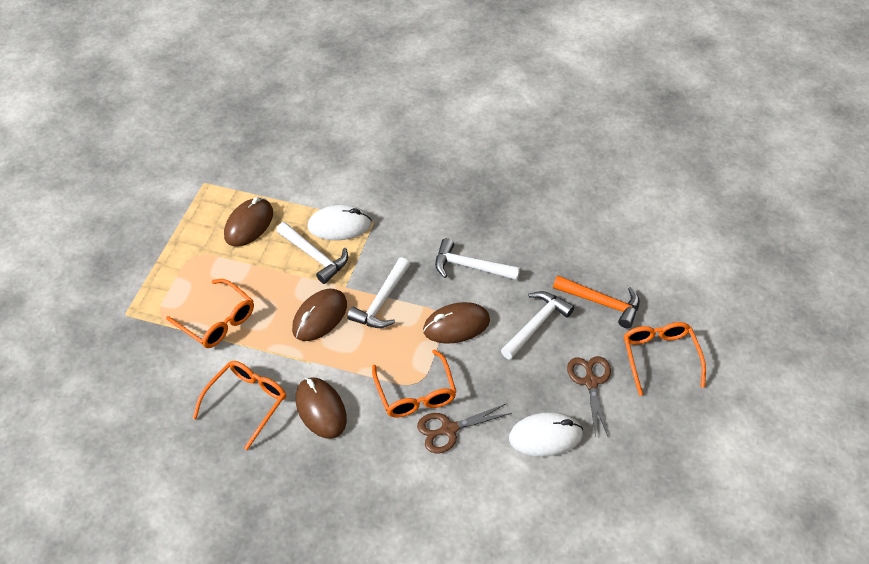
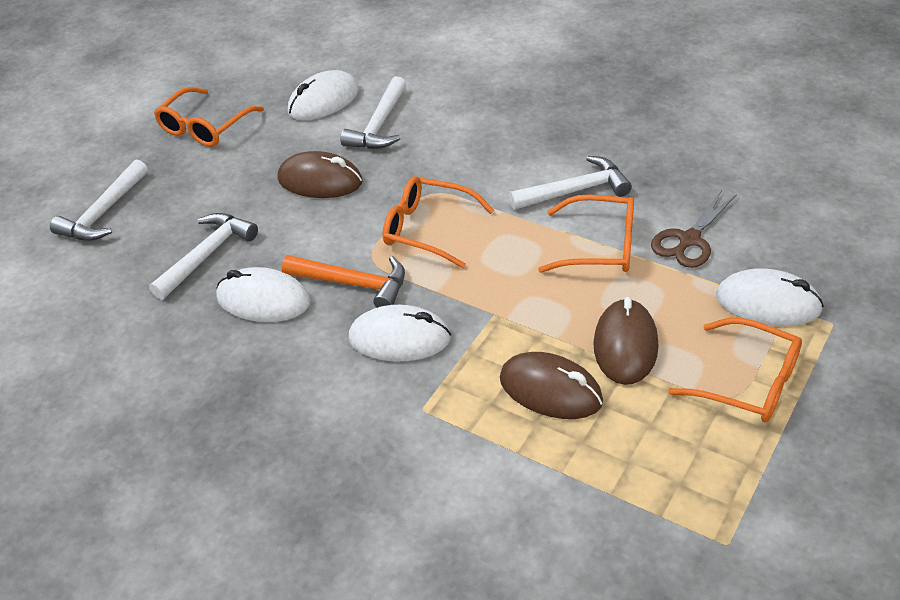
brown mouse: [224,197,273,247] [292,289,347,341] [296,377,347,439] [423,302,490,344] = 4 -> [278,151,363,198] [500,352,603,419] [593,297,659,385] = 3
brown scissors: [417,403,512,454] [567,356,611,437] = 2 -> [651,190,737,268] = 1
white mouse: [307,205,372,240] [509,412,583,457] = 2 -> [216,267,311,322] [288,70,359,121] [349,305,451,362] [716,268,824,326] = 4

